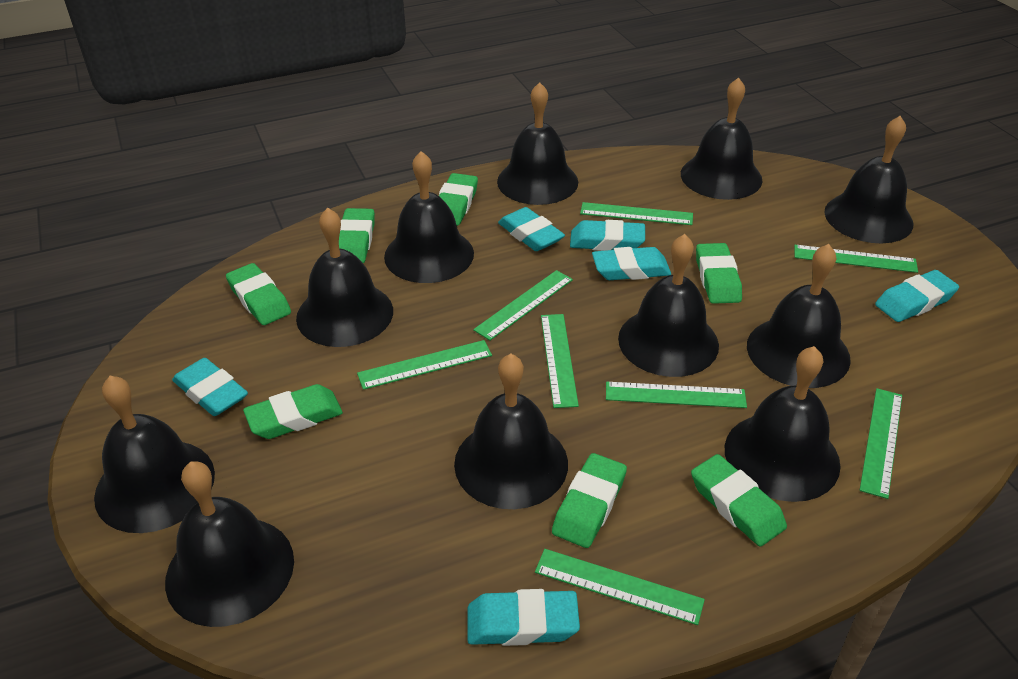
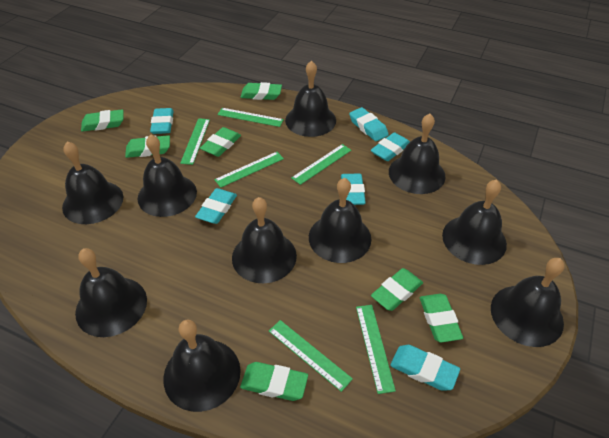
black bell: [94,376,215,533] [165,461,294,627] [296,208,393,347] [384,151,474,283] [454,353,568,509] [497,82,578,205] [618,234,719,377] [681,77,762,200] [725,346,841,502] [747,244,851,388] [824,116,913,243] = 11 -> [62,141,123,224] [75,248,147,337] [138,135,197,217] [163,319,241,412] [232,197,297,283] [285,60,336,137] [309,178,371,263] [389,114,445,194] [442,179,507,265] [491,258,565,347] = 10
green ruler: [357,340,492,390] [473,270,573,341] [535,549,705,625] [541,314,579,408] [580,202,693,225] [606,382,747,408] [794,245,918,273] [860,388,902,499] = 8 -> [180,118,210,165] [214,152,284,188] [217,108,284,127] [269,320,353,392] [291,144,351,185] [356,305,396,394] = 6

